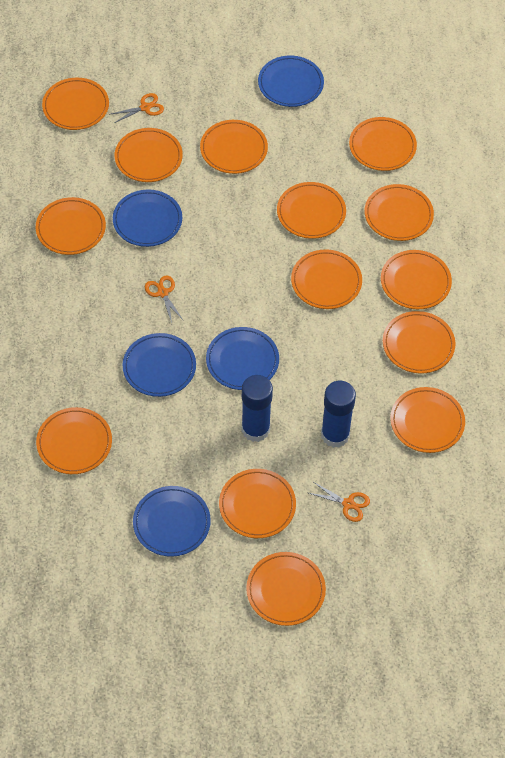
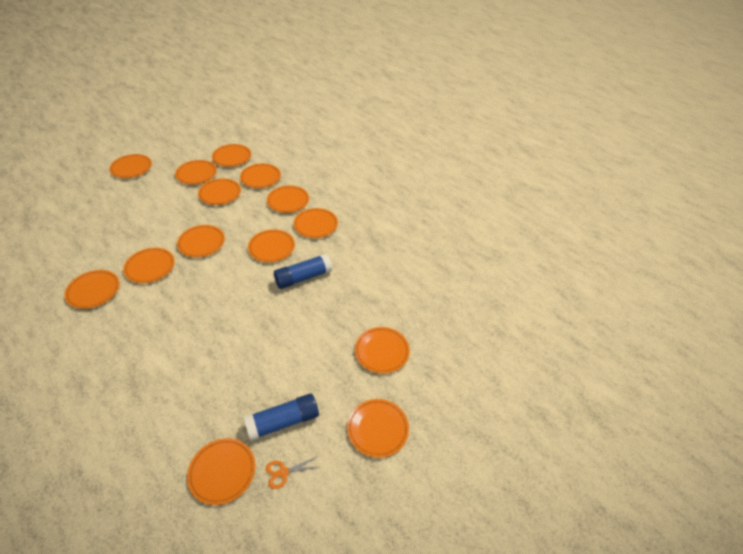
blue plate: [113,190,182,247] [123,333,196,397] [133,486,211,557] [206,327,279,390] [258,56,324,107] = 5 -> none = 0
orange scissors: [111,93,164,123] [145,276,184,323] [309,482,370,522] = 3 -> [266,457,317,489] = 1

